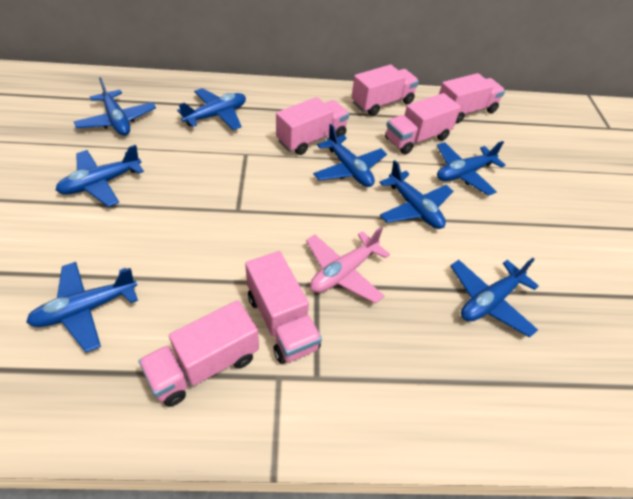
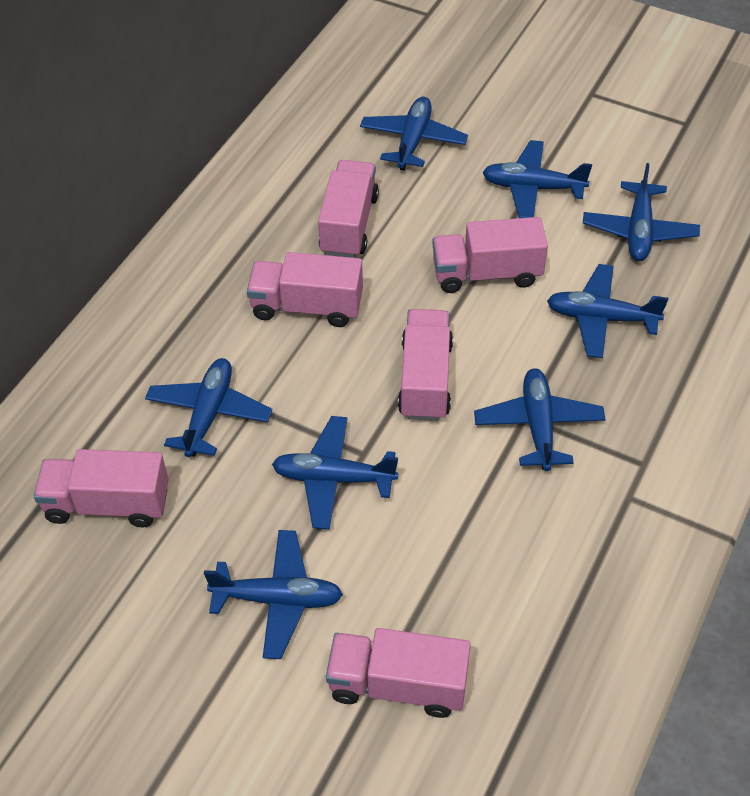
pink plane: [306,227,390,304] = 1 -> none = 0

